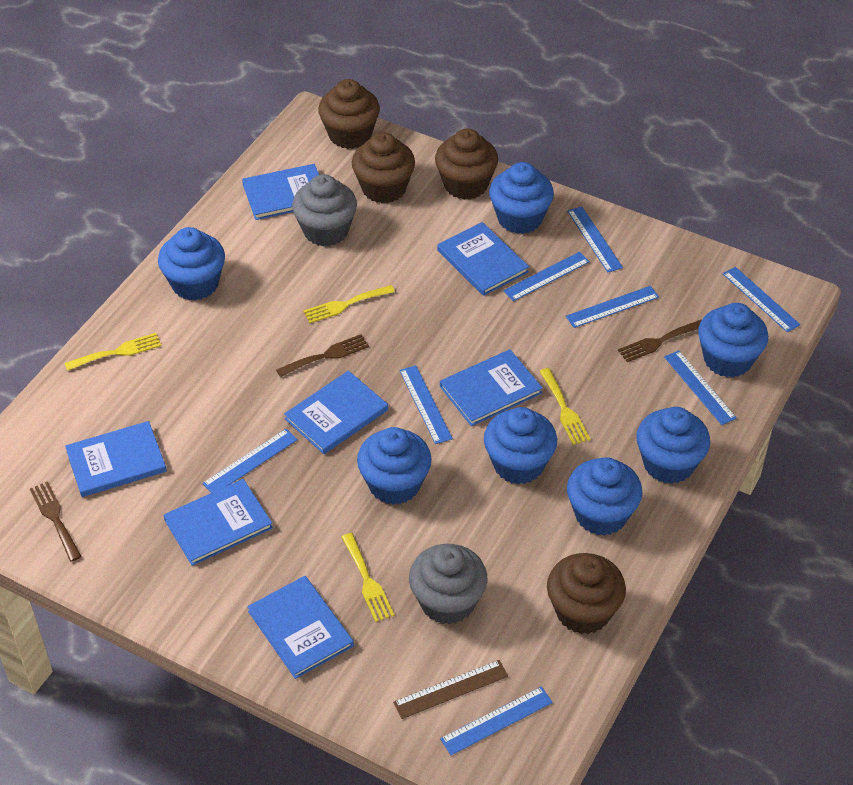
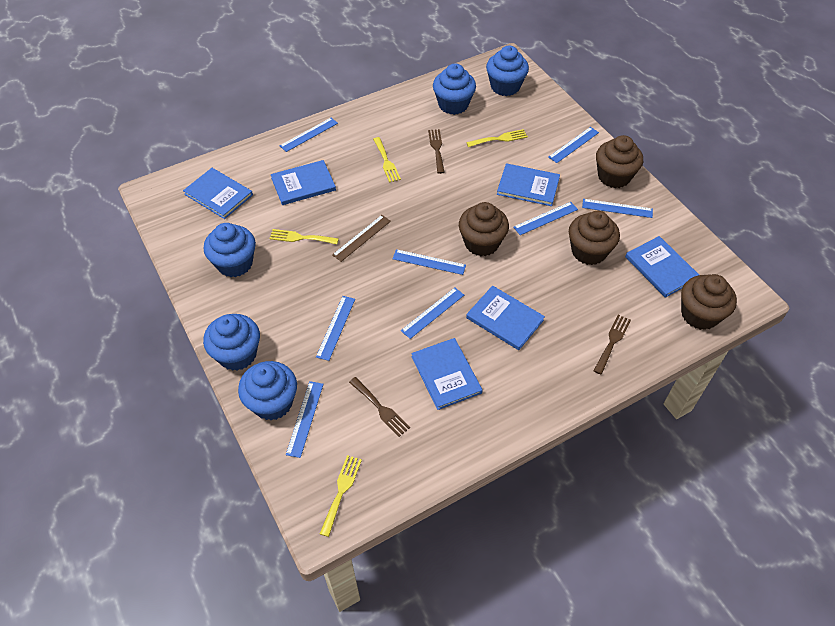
blue book: [65,421,167,497] [163,479,273,566] [242,164,319,220] [247,576,354,679] [284,371,388,454] [437,222,529,296] [440,349,543,426] = 7 -> [183,168,253,219] [271,160,336,205] [411,338,483,410] [466,286,545,350] [497,163,560,206] [625,236,699,298] = 6
blue cupcake: [158,227,225,300] [357,427,431,505] [484,407,557,484] [489,162,554,234] [567,457,643,536] [636,407,710,484] [698,303,768,378] = 7 -> [203,314,260,371] [204,223,256,277] [238,361,297,420] [433,63,476,115] [486,46,529,96] = 5
grey cupcake: [292,174,357,247] [409,544,487,625] = 2 -> none = 0

